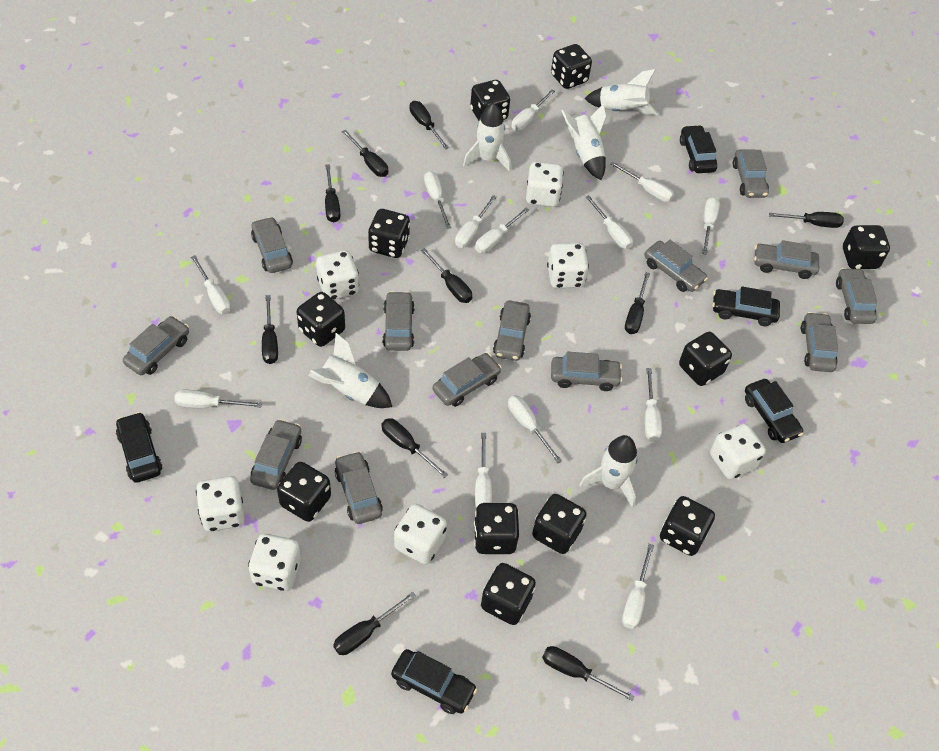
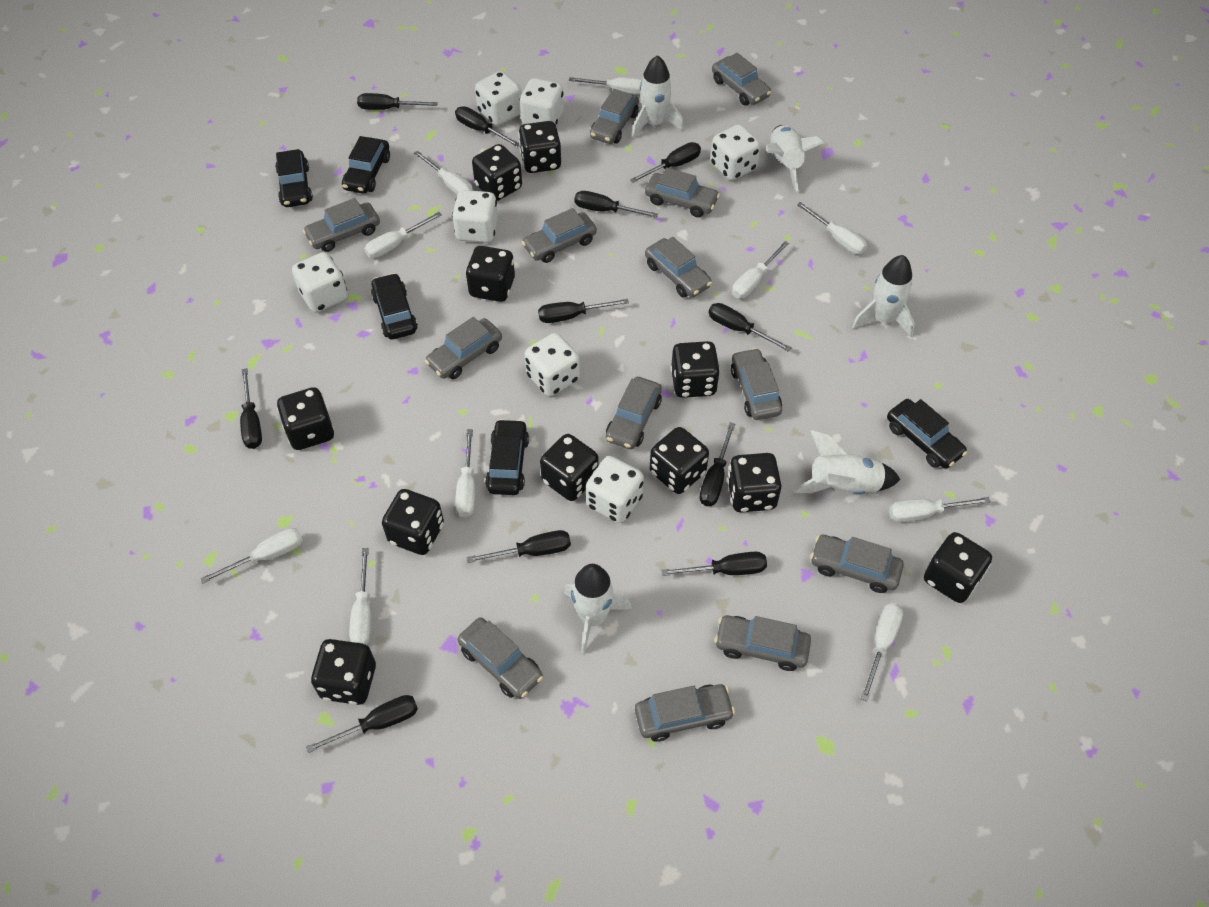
black screwdriver: [262,295,278,364] [325,164,340,222] [333,592,416,655] [342,130,388,177] [381,418,448,478] [410,101,449,150] [421,248,472,303] [542,646,635,701] [625,272,650,334] [769,212,844,228] = 10 -> [240,368,262,449] [306,695,418,753] [357,93,438,110] [455,106,520,147] [466,530,571,563] [538,299,629,323] [574,191,658,218] [630,142,701,183] [661,552,767,576] [699,422,735,506] [708,303,791,352] = 11
white screwdriver: [174,389,262,408] [191,255,231,314] [424,171,451,229] [455,195,497,248] [475,208,529,253] [475,433,492,509] [508,396,562,463] [512,89,555,131] [585,195,633,249] [610,161,674,202] [622,544,654,629] [644,368,662,442] [702,197,720,255] = 13 -> [200,528,303,584] [349,548,372,645] [364,212,442,258] [414,151,474,195] [455,429,476,517] [569,77,642,95] [732,241,789,298] [797,202,867,254] [861,603,903,701] [889,497,990,522] = 10

